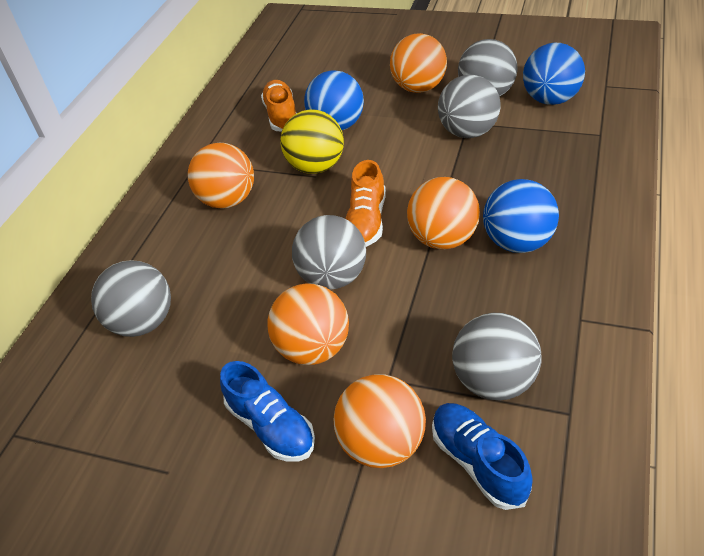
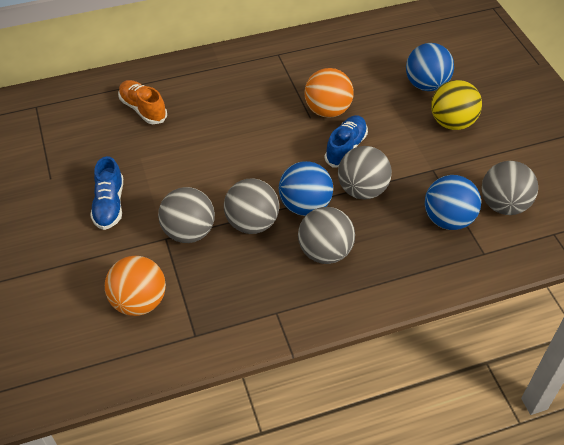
orange ball: [188,143,254,209] [267,283,349,365] [333,374,426,468] [390,33,447,93] [407,177,480,250] = 5 -> [105,256,166,316] [304,68,354,118] = 2
orange shoe: [261,80,296,132] [346,160,386,247] = 2 -> [118,80,167,124] = 1

